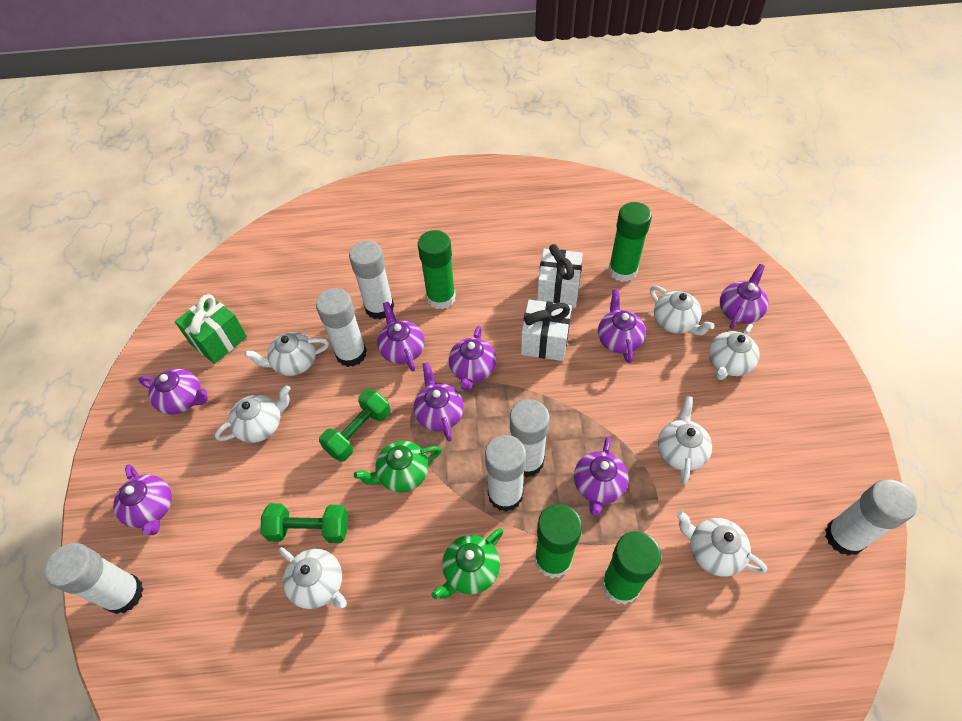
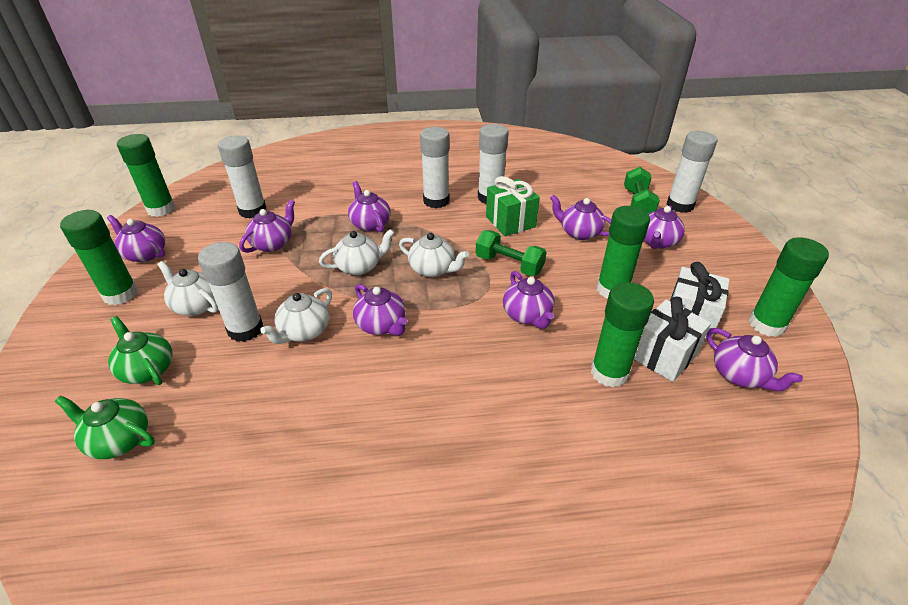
green glue stick: [418,230,456,309] [534,504,582,578] [602,531,661,605] [608,202,652,282] = 4 -> [60,210,138,305] [117,134,176,217] [591,282,654,387] [597,206,650,298] [749,237,829,337] = 5
white glue stick: [44,543,143,614] [316,288,367,367] [349,241,394,319] [485,435,526,512] [510,399,550,477] [825,479,917,556] = 6 -> [198,242,263,342] [218,135,267,218] [420,127,450,208] [478,124,509,204] [667,131,717,213] = 5
white teapot: [215,385,291,443] [245,332,329,376] [279,547,347,609] [650,286,715,335] [658,396,712,484] [677,511,767,577] [708,324,760,380] = 7 -> [157,261,218,316] [260,288,332,344] [319,229,394,275] [399,233,469,277] = 4

